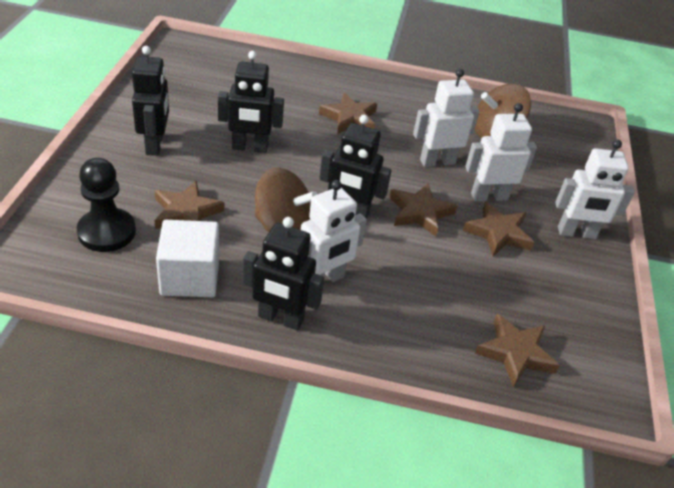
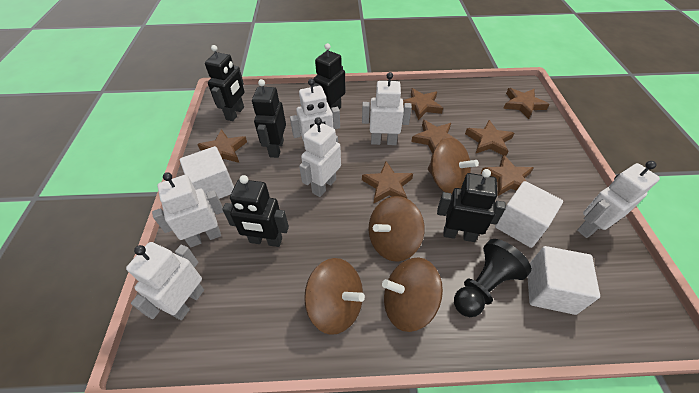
black robot: [132,46,169,156] [218,51,284,153] [243,217,324,331] [319,115,392,219] = 4 -> [205,45,245,121] [222,175,289,247] [252,79,286,158] [313,43,345,109] [437,169,506,242] = 5
brown spinning top: [255,168,317,233] [475,84,531,138] = 2 -> [304,258,365,335] [369,196,425,261] [382,258,443,332] [428,138,479,194] = 4
brown star: [154,180,225,229] [319,93,377,134] [389,183,457,236] [463,201,534,257] [475,314,560,387] = 5 -> [197,129,247,163] [362,161,413,203] [403,88,443,120] [411,120,457,153] [465,120,514,156] [481,155,533,196] [503,88,549,119] = 7
white cube: [156,220,219,297] = 1 -> [180,146,234,199] [495,181,563,248] [527,246,600,315] = 3
white robot: [301,180,367,282] [413,69,480,167] [465,103,537,201] [555,140,635,239] = 4 -> [126,242,204,320] [152,172,223,248] [290,79,340,141] [299,117,341,197] [362,72,412,145] [577,161,660,238] = 6

